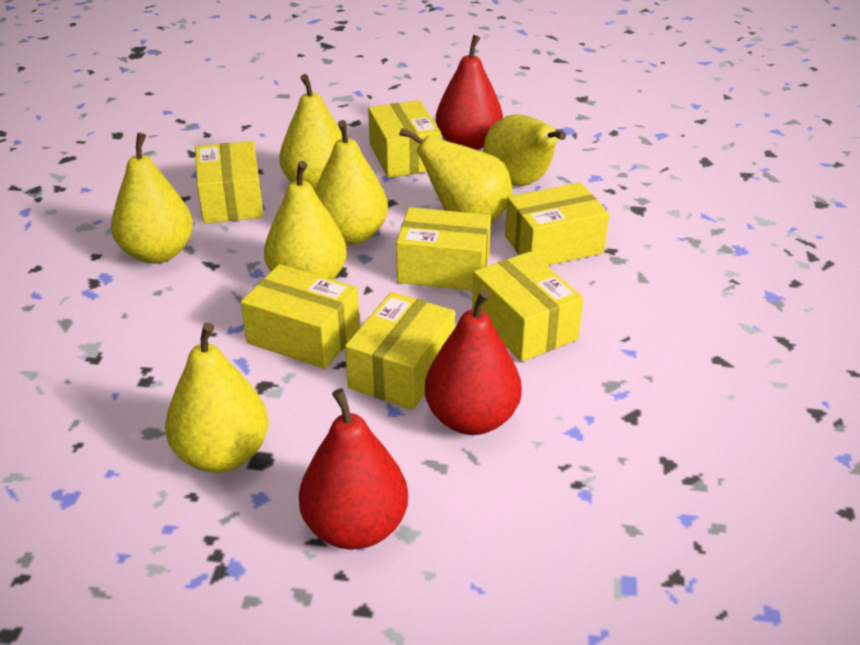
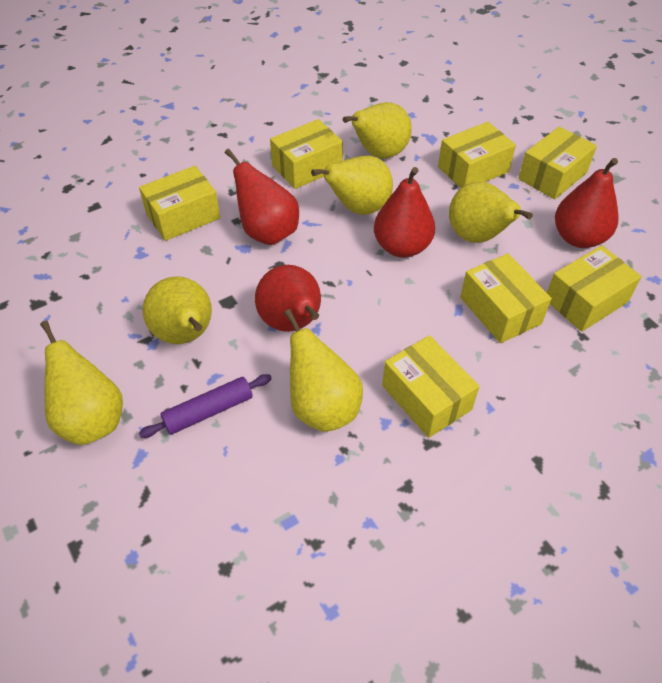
purple rolling pin: none = 0 -> [139,374,272,438] = 1
red pear: [299,388,408,550] [425,290,522,435] [436,35,503,150] = 3 -> [225,149,299,245] [255,265,321,332] [374,167,435,258] [555,158,619,248] = 4
yellow pear: [111,133,193,264] [165,323,269,473] [264,161,347,280] [279,74,342,191] [315,120,388,245] [399,128,512,223] [484,115,566,186] = 7 -> [40,321,123,445] [143,276,212,344] [284,309,363,432] [311,156,393,215] [343,102,412,158] [449,182,533,243] = 6

